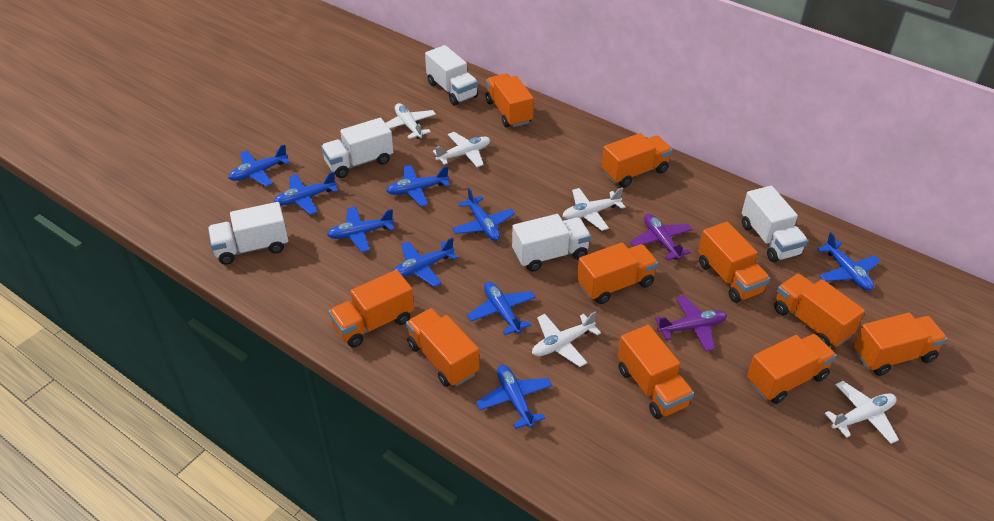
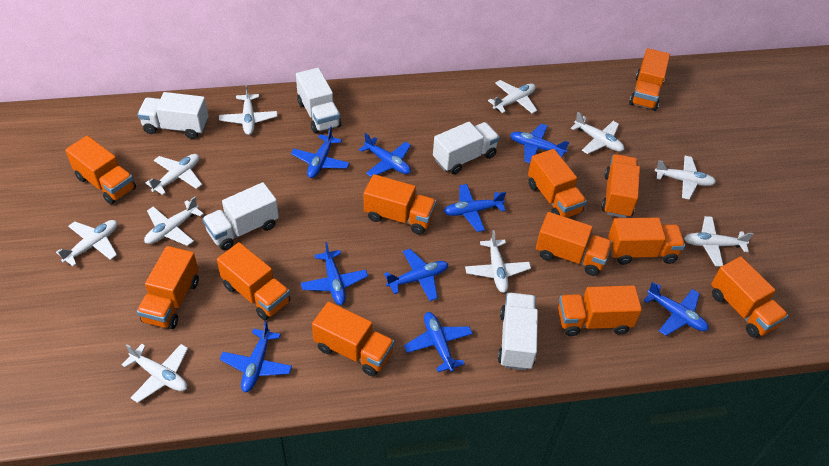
orange truck: [328,270,414,347] [406,308,479,387] [485,73,534,127] [577,243,658,304] [602,133,672,187] [618,325,694,419] [698,222,770,303] [747,334,836,404] [774,274,865,348] [853,313,947,376] = 10 -> [65,136,136,204] [137,246,199,329] [217,242,290,320] [312,302,394,376] [364,174,436,235] [528,149,587,218] [536,212,613,276] [558,285,642,336] [601,154,640,218] [608,218,685,265] [629,48,670,111] [711,256,789,338] = 12
purple plane: [630,214,693,260] [655,295,727,351] = 2 -> none = 0
white plane: [386,103,436,139] [433,132,490,167] [532,311,601,367] [562,188,625,231] [825,381,899,444] = 5 -> [56,220,118,266] [122,344,188,403] [144,197,204,246] [145,154,202,195] [219,84,277,135] [465,230,531,293] [488,80,537,114] [571,112,624,154] [655,156,716,200] [684,216,753,267] = 10

